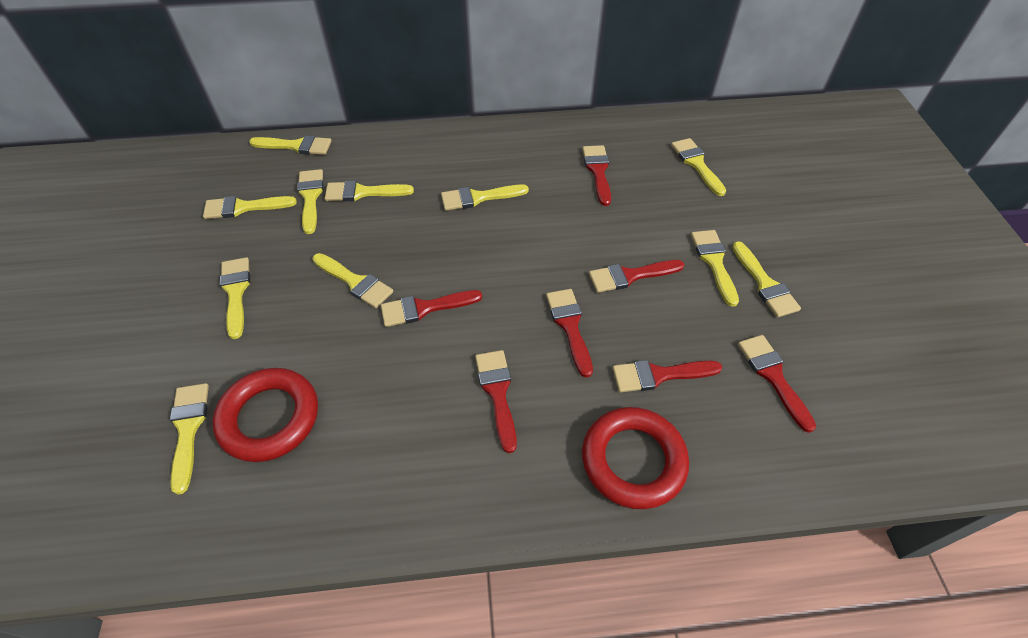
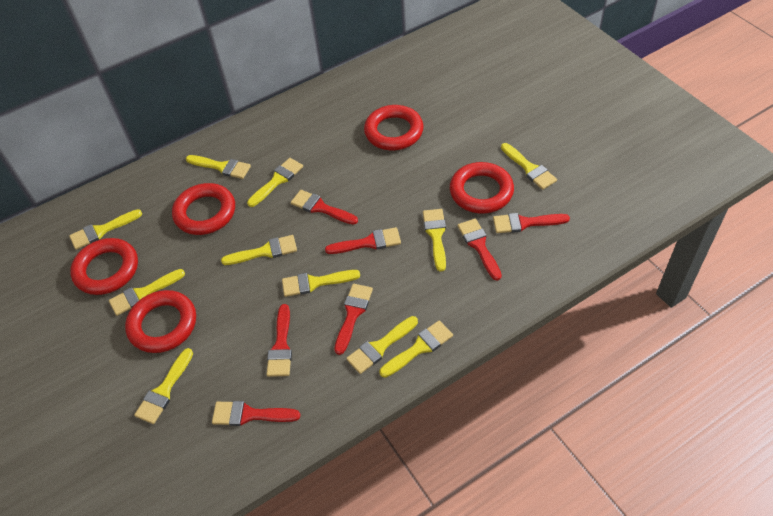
red ring: [213,368,318,462] [582,407,689,509] = 2 -> [70,238,138,295] [125,290,196,353] [172,183,235,235] [364,105,423,150] [450,162,514,214] = 5

